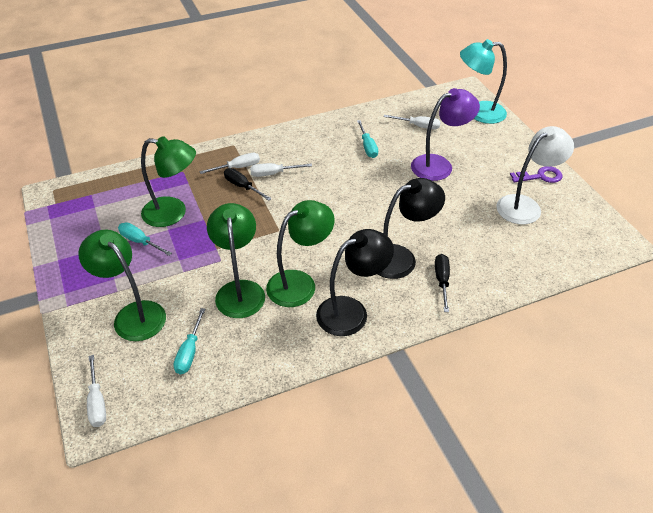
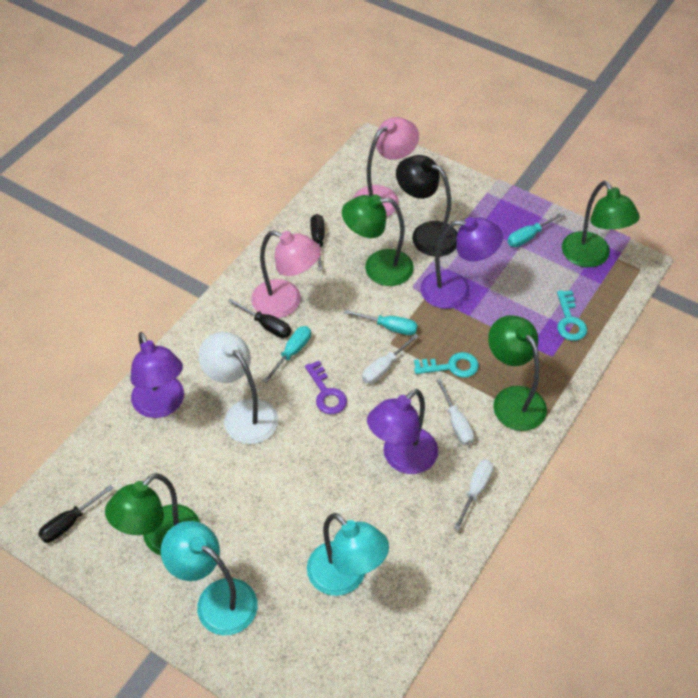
black lamp: [316,229,394,336] [378,178,445,279] = 2 -> [396,155,458,257] = 1
black screwdriver: [224,168,272,201] [435,254,450,312] = 2 -> [38,484,113,543] [228,299,291,338] [310,214,324,270] = 3
pink lamp: none = 0 -> [251,230,321,318] [353,117,419,217] = 2
purple lamp: [411,88,480,181] = 1 -> [131,332,184,418] [367,389,438,474] [420,217,503,309] = 3
turquoise key: none = 0 -> [414,352,479,378] [557,290,587,341] = 2
turquoise lamp: [460,39,507,124] = 1 -> [161,521,258,635] [307,513,389,596] = 2
white screwdriver: [87,355,106,427] [199,153,260,174] [250,163,312,177] [383,115,441,130] = 4 -> [362,334,419,384] [436,378,474,445] [454,459,494,531] = 3

